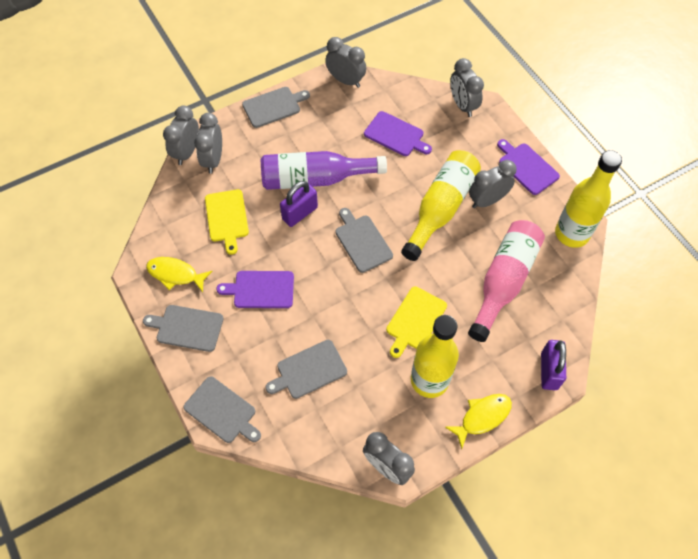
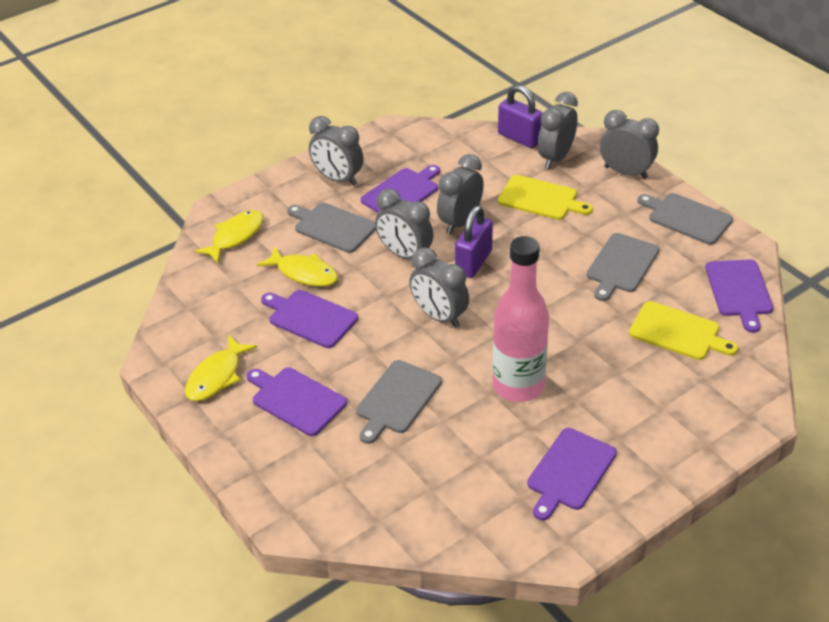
grey cutting board: [143,305,223,352] [183,376,261,443] [242,87,310,128] [265,340,347,399] [335,208,393,273] = 5 -> [287,202,376,253] [356,360,442,444] [587,233,659,301] [638,193,733,245] = 4
purple bottle: [261,151,387,190] = 1 -> none = 0
purple cutting board: [216,271,294,308] [364,111,432,156] [497,139,560,195] = 3 -> [247,367,347,436] [261,290,358,348] [361,165,440,213] [527,428,617,520] [705,259,773,333] = 5
yellow bottle: [401,150,481,261] [411,315,459,398] [555,150,622,248] = 3 -> none = 0
yellow fish: [146,257,213,292] [445,394,512,449] = 2 -> [185,336,257,401] [194,210,264,263] [257,247,338,287] = 3

